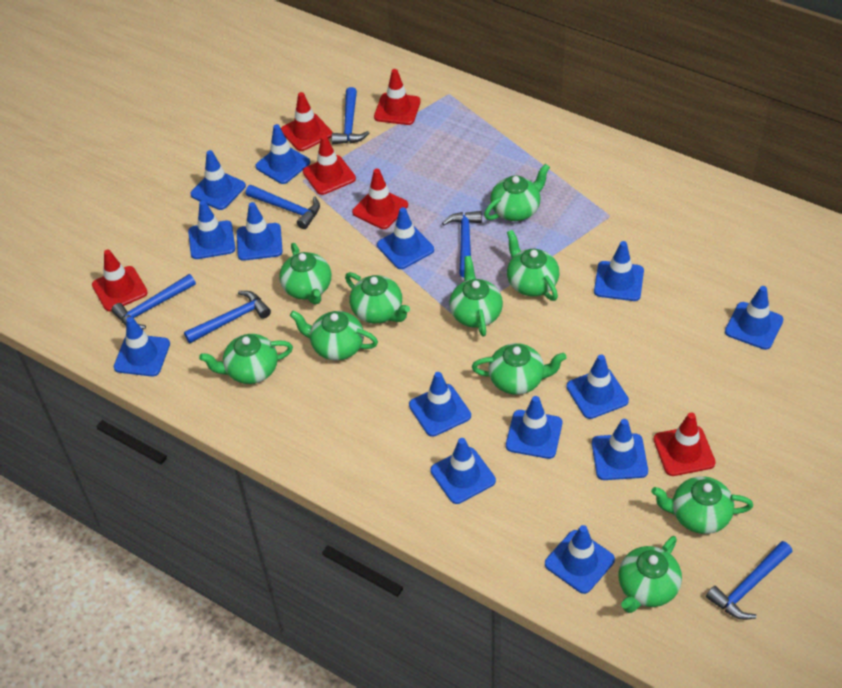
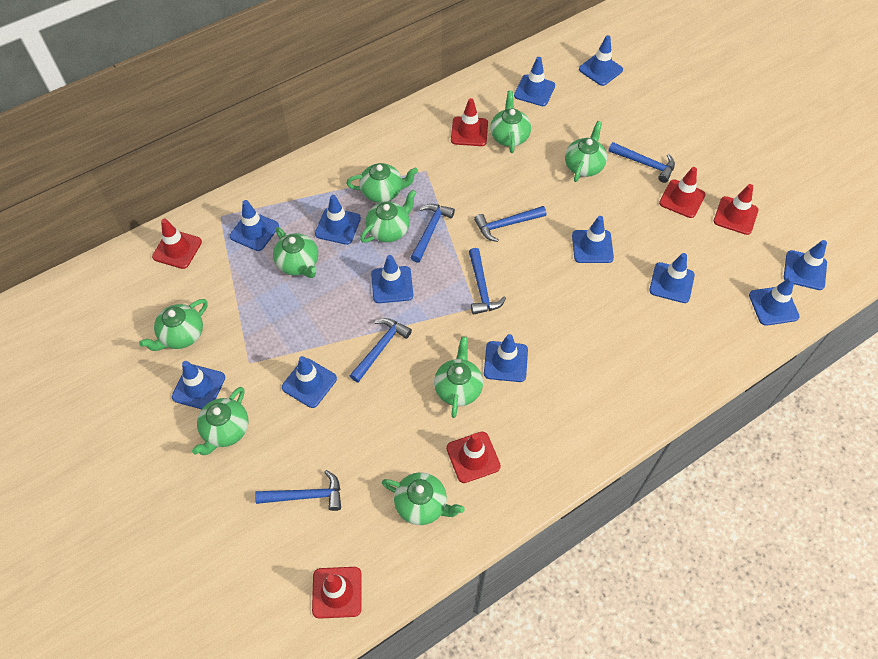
blue traffic cone: [114,317,170,377] [188,200,235,259] [190,150,246,210] [237,202,283,261] [255,124,310,184] [377,207,434,269] [409,372,471,437] [430,438,496,504] [506,396,562,459] [545,525,615,594] [566,355,629,419] [592,419,648,480] [594,241,644,301] [725,286,783,350] = 14 -> [172,361,225,409] [230,200,279,251] [282,356,337,408] [315,195,361,245] [371,255,413,303] [484,334,528,382] [514,57,555,106] [572,216,614,263] [579,35,623,86] [649,253,695,303] [749,277,800,326] [784,240,827,290] = 12
green teapot: [199,334,293,384] [279,243,331,304] [290,311,378,361] [345,272,410,324] [449,256,503,336] [472,343,567,395] [484,164,550,221] [507,230,559,301] [618,536,682,613] [651,476,753,534] = 10 -> [139,299,208,351] [192,387,248,455] [273,227,318,278] [346,163,418,203] [360,189,417,243] [382,472,464,525] [434,337,483,418] [490,91,531,153] [565,121,607,182] = 9

